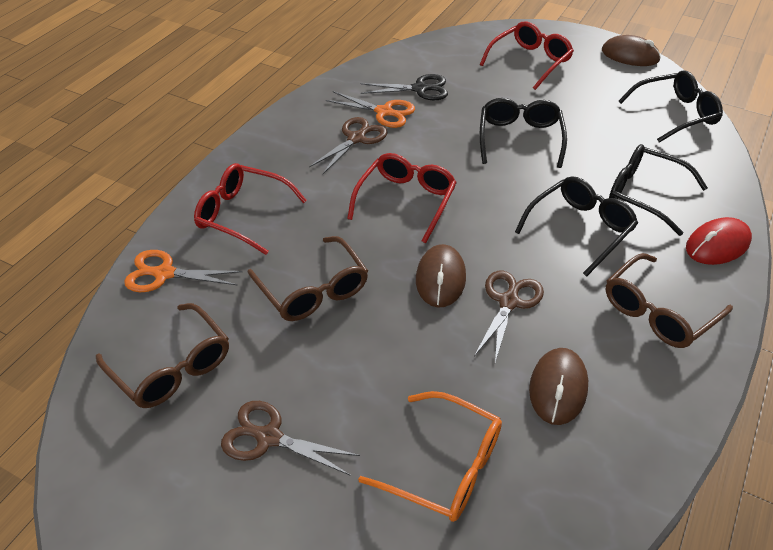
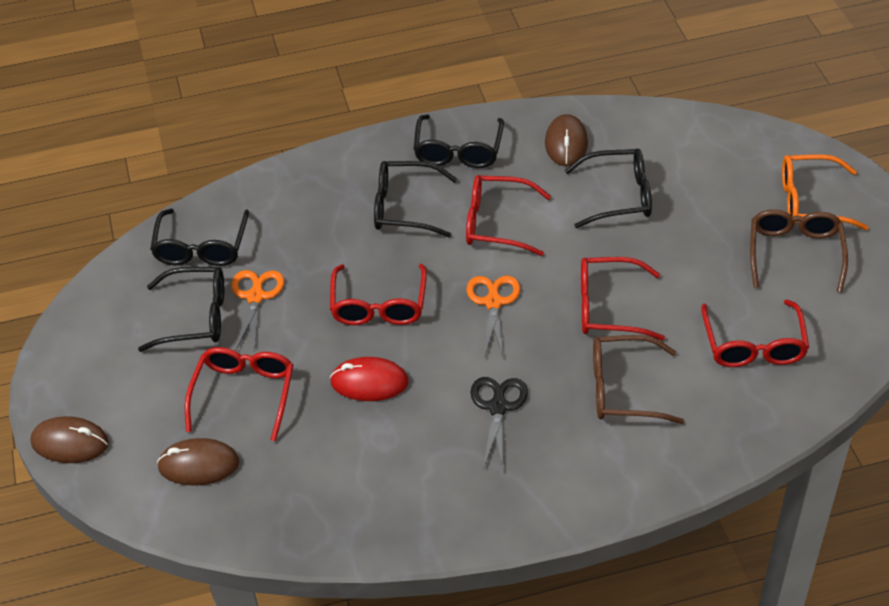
black glasses: [480,98,567,168] [515,176,638,277] [609,144,708,236] [619,70,723,143] = 4 -> [138,267,224,352] [150,209,249,266] [374,161,457,238] [414,115,504,168] [565,149,652,228] = 5
brown glasses: [96,303,229,408] [247,236,368,321] [605,253,733,348] = 3 -> [593,335,684,424] [750,209,848,293] = 2
brown scissors: [221,401,360,476] [309,117,387,174] [474,271,544,362] = 3 -> none = 0
red glasses: [194,163,307,255] [347,153,457,243] [480,21,574,90] = 3 -> [185,347,294,441] [330,264,427,325] [466,175,551,256] [581,257,665,340] [701,299,809,367] = 5

